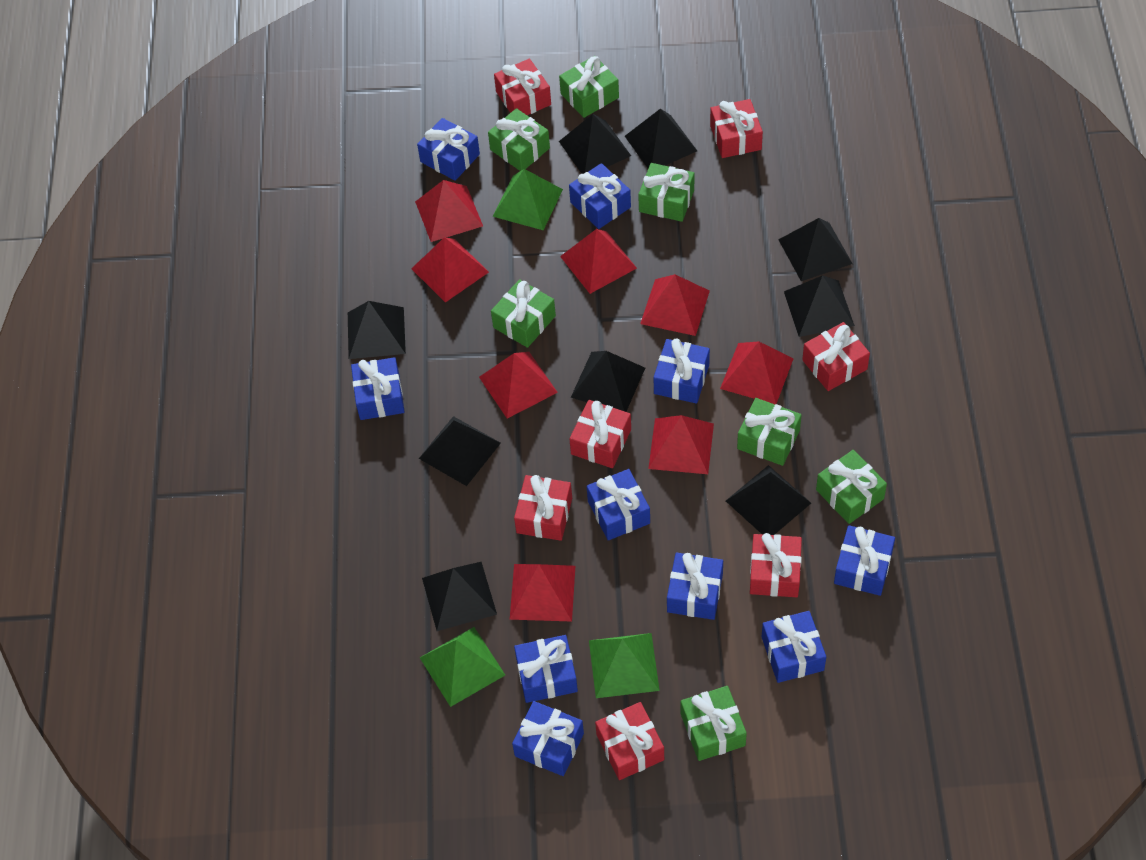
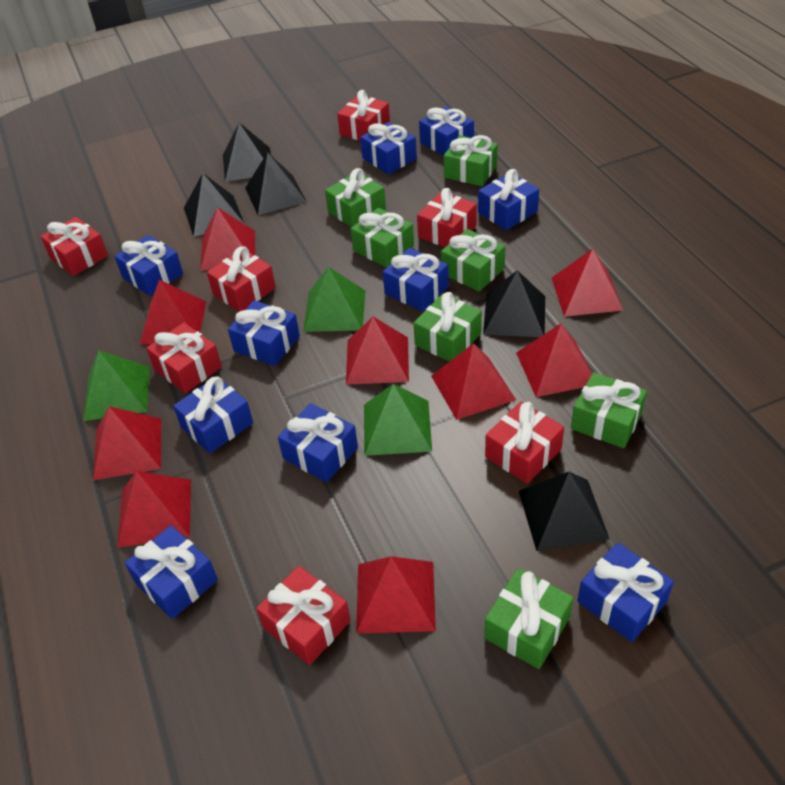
black pyramid: [348,301,406,359] [419,416,501,486] [422,562,497,631] [559,114,631,174] [571,351,645,412] [625,108,697,168] [726,465,811,535] [778,218,853,281] [784,275,855,337] = 9 -> [184,173,245,237] [223,123,271,182] [245,152,307,215] [483,270,545,337] [519,472,609,551] = 5
red pyramid: [411,237,489,302] [415,180,483,242] [479,352,558,419] [510,564,575,622] [560,229,637,294] [640,274,710,336] [648,415,714,474] [720,342,794,404] = 8 -> [93,406,161,480] [117,471,191,548] [140,279,206,345] [200,207,255,271] [346,317,409,385] [356,556,436,634] [431,343,516,420] [516,324,592,397] [552,249,623,317] = 9

